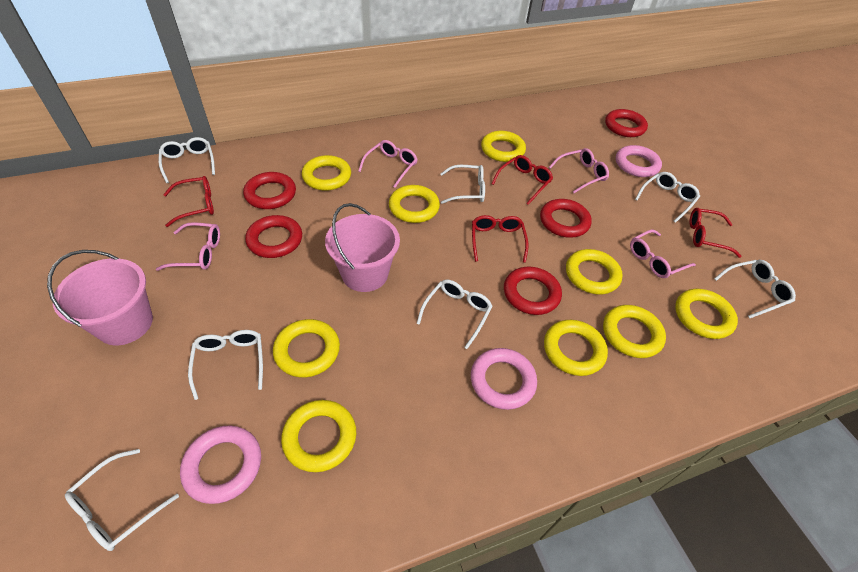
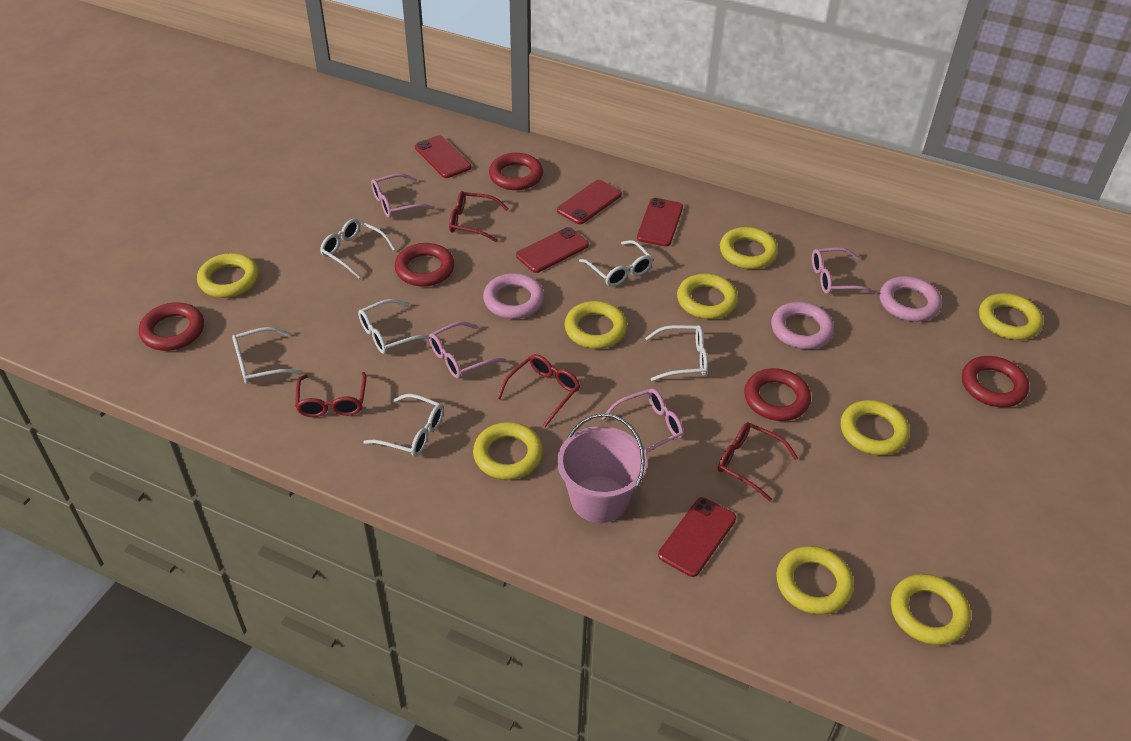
pink bucket: [47,250,153,345] [325,203,400,292] = 2 -> [557,413,647,523] = 1
red phone: none = 0 -> [415,136,471,178] [516,227,589,273] [557,180,622,224] [637,198,683,247] [658,497,736,577] = 5
white glasses: [65,449,179,551] [159,137,215,183] [188,330,263,400] [416,279,493,349] [440,165,485,204] [635,172,700,223] [714,260,796,318] = 7 -> [232,327,302,384] [320,218,395,278] [358,299,429,354] [363,394,444,457] [579,240,653,287] [645,325,708,381] = 6

